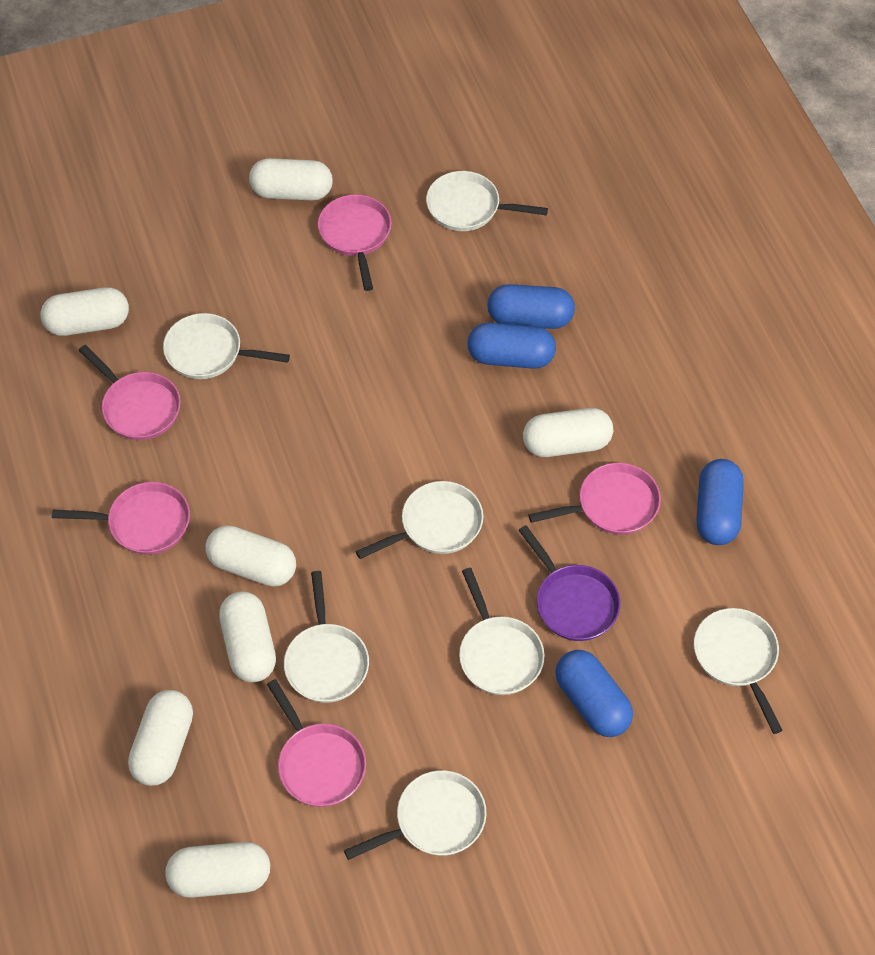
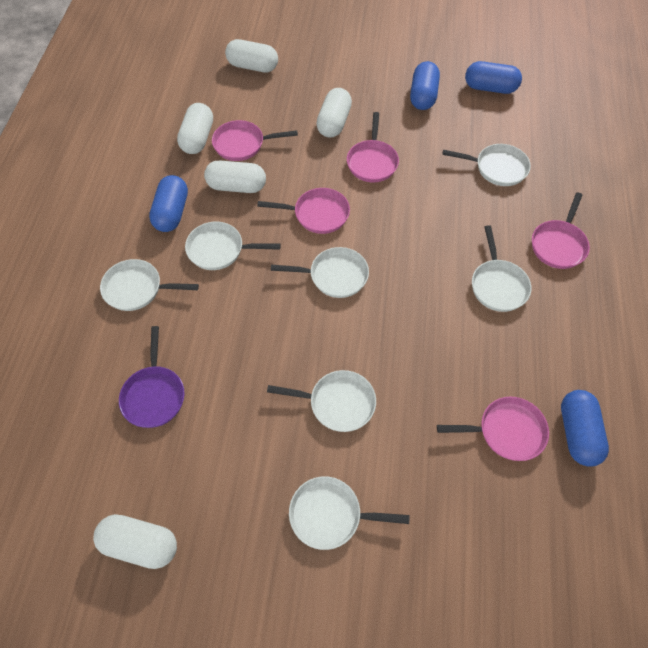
white capsule: [40,287,129,336] [128,690,193,786] [165,842,270,898] [206,525,296,587] [219,591,276,682] [249,158,333,200] [523,408,613,457] = 7 -> [93,514,177,569] [177,103,213,154] [204,160,266,193] [225,39,278,73] [316,88,352,138] = 5

